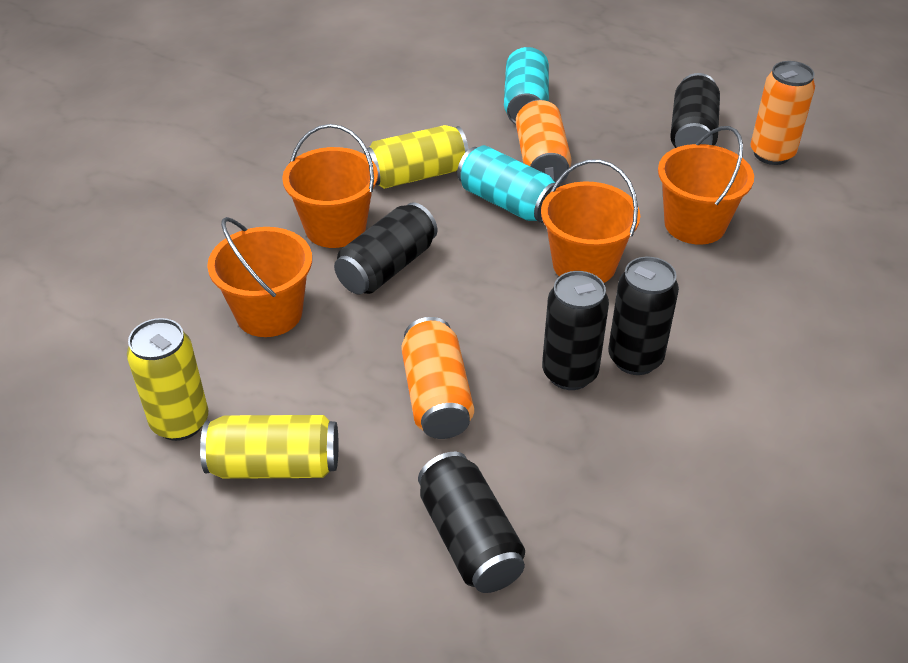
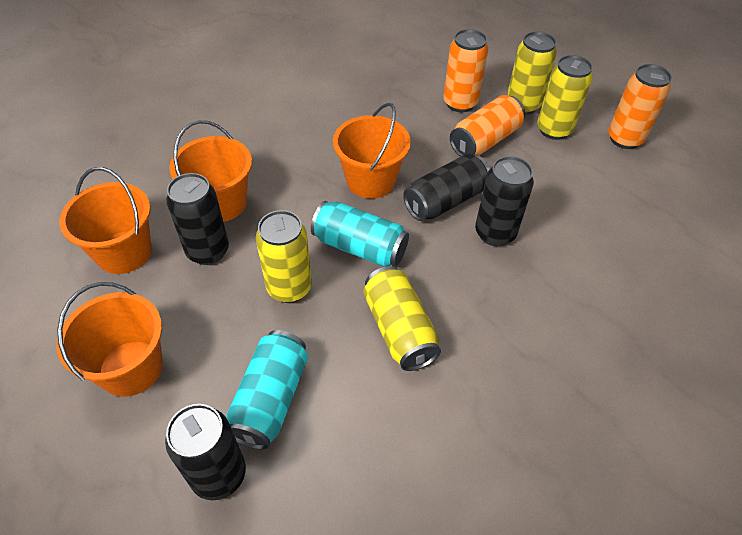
black can: [334,203,437,294] [418,452,525,593] [542,271,609,390] [608,257,679,375] [670,73,720,148] = 5 -> [165,404,246,500] [166,173,229,265] [403,154,490,221] [475,156,534,246] = 4
yellow can: [127,318,208,441] [200,415,338,479] [364,125,469,189] = 3 -> [256,210,312,303] [363,266,441,371] [507,31,557,115] [537,55,593,140] = 4

